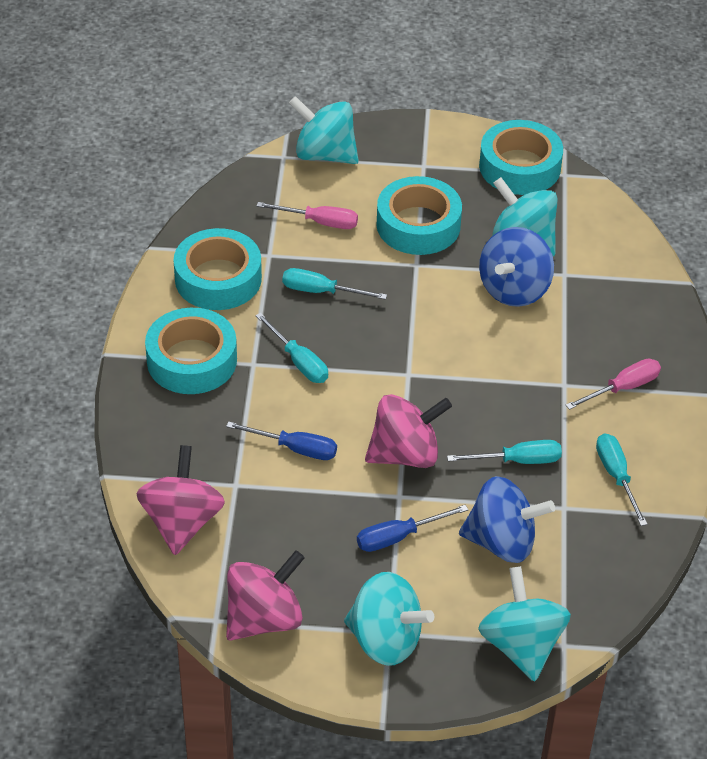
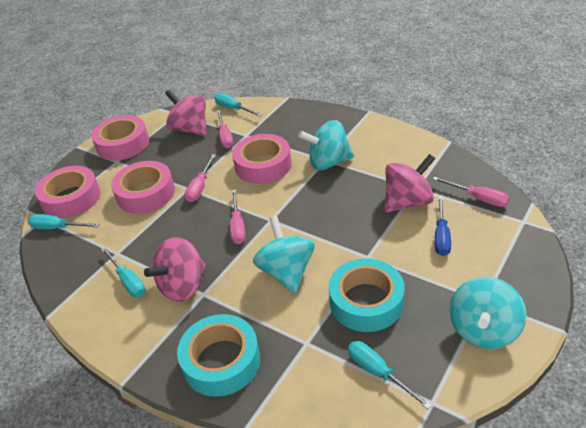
blue screwdriver: [226,421,337,460] [357,505,468,552] = 2 -> [435,196,451,256] = 1
blue spinning top: [459,476,555,563] [479,227,554,307] = 2 -> none = 0
pink screwdriver: [257,202,358,229] [566,359,661,410] = 2 -> [185,154,216,202] [217,110,233,149] [230,190,246,244] [433,177,509,207] = 4
pink tape: none = 0 -> [35,166,101,218] [91,115,149,161] [111,161,175,214] [232,134,292,184] = 4
turquoise spinning top: [289,96,359,164] [344,572,434,666] [478,566,571,682] [492,177,558,257] = 4 -> [253,216,315,293] [298,120,354,171] [449,277,527,349] = 3
turquoise tape: [145,308,237,394] [173,228,262,310] [376,176,462,255] [479,120,563,195] = 4 -> [177,314,260,397] [329,259,405,332] = 2

